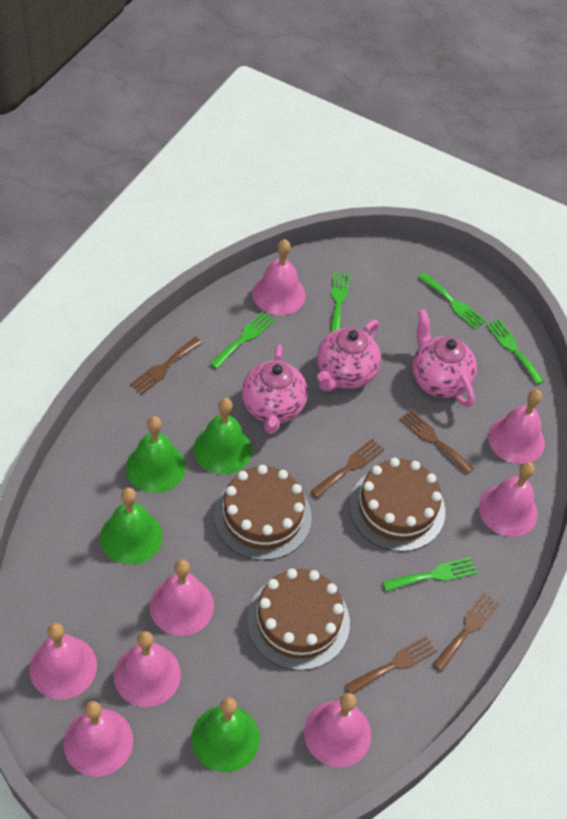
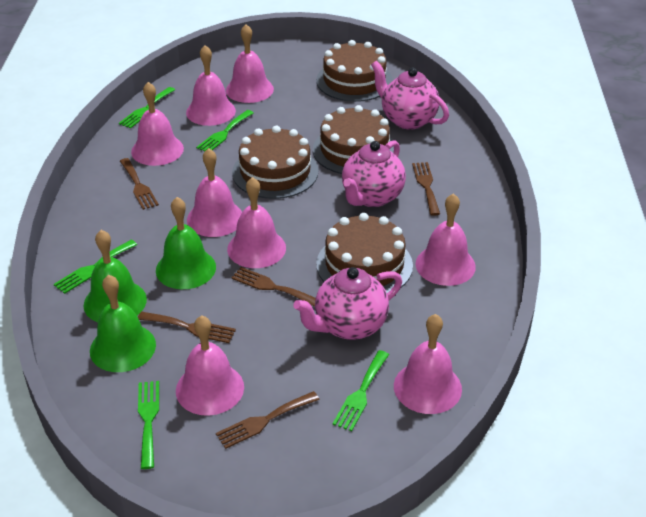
brown cake: [214,465,312,560] [247,568,350,671] [349,458,445,552] = 3 -> [232,126,318,199] [313,105,394,174] [316,40,393,102] [316,213,413,293] = 4
green bell: [100,487,163,565] [126,416,186,493] [191,697,260,772] [194,398,252,475] = 4 -> [84,230,147,322] [90,275,156,372] [156,197,216,289] = 3

